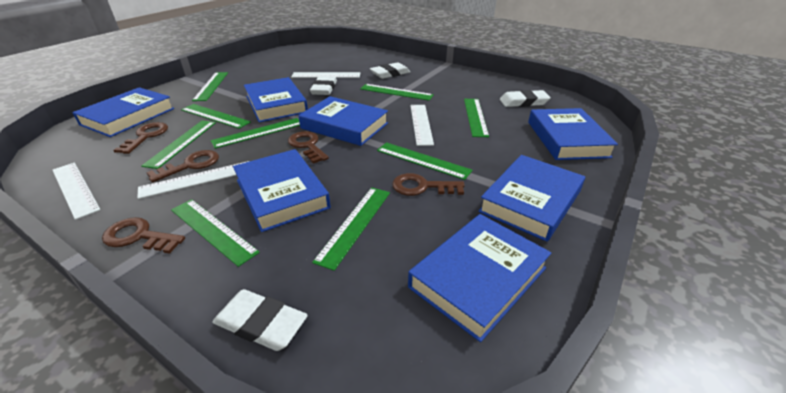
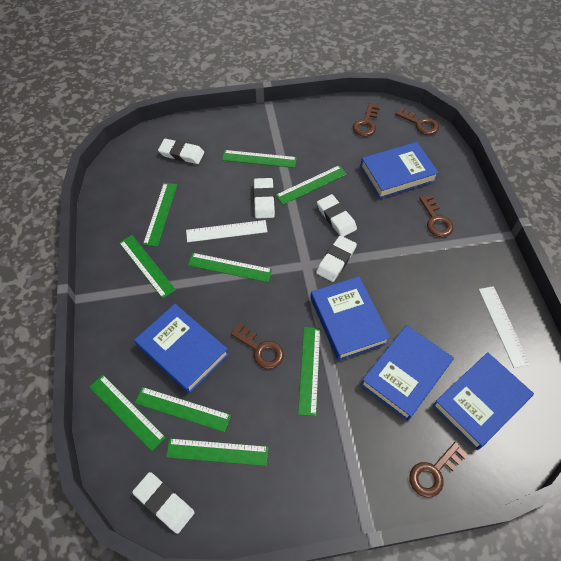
blue book: [72,87,174,137] [233,149,331,232] [244,77,308,122] [298,96,388,146] [408,214,551,342] [478,155,585,242] [528,108,618,160] = 7 -> [134,304,229,394] [310,276,390,361] [360,142,439,198] [361,325,454,421] [432,352,534,450] = 5
white eraser: [212,289,308,351] [310,76,337,95] [370,62,410,79] [500,90,551,107] = 4 -> [132,472,195,534] [158,139,204,164] [253,178,275,219] [316,236,357,282] [317,194,357,237] = 5
white ruler: [53,163,101,220] [137,161,249,199] [291,72,360,78] [410,105,434,146] = 4 -> [186,220,268,242] [479,286,530,368] = 2

